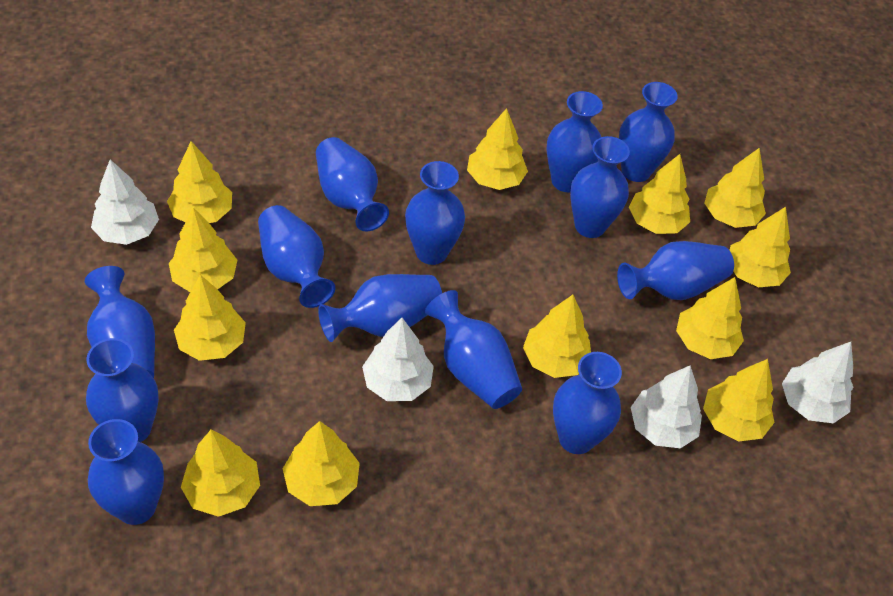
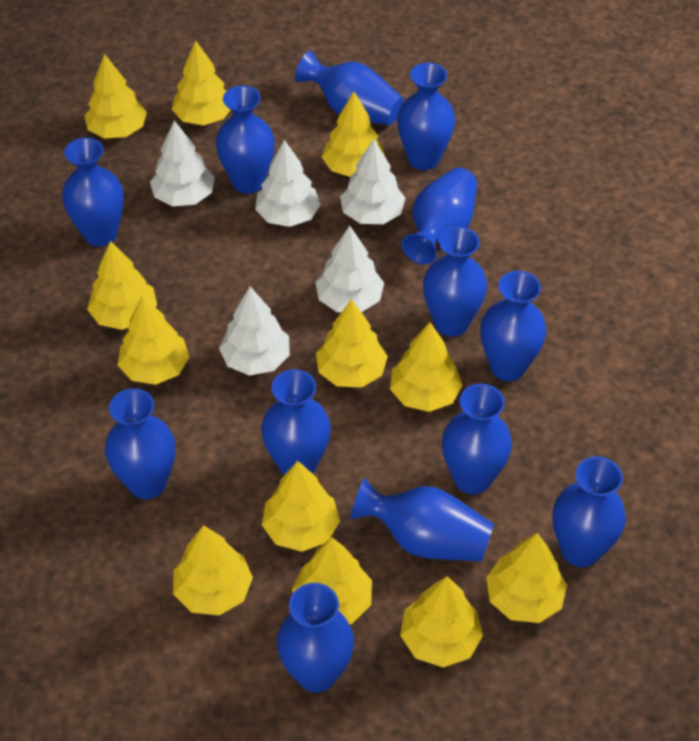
white tree: [91,159,159,245] [362,318,434,401] [631,365,702,448] [782,342,853,423] = 4 -> [150,120,215,207] [219,287,290,375] [255,140,321,227] [316,226,384,312] [340,139,405,224] = 5

